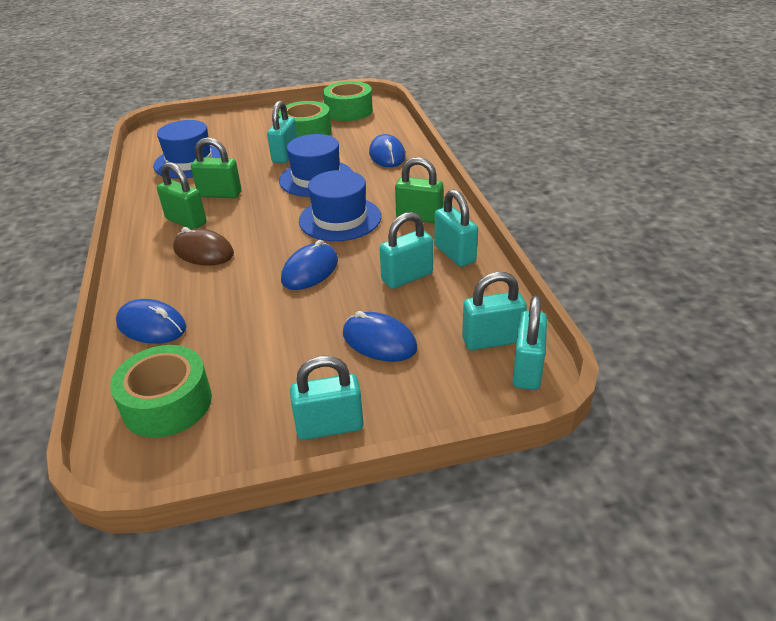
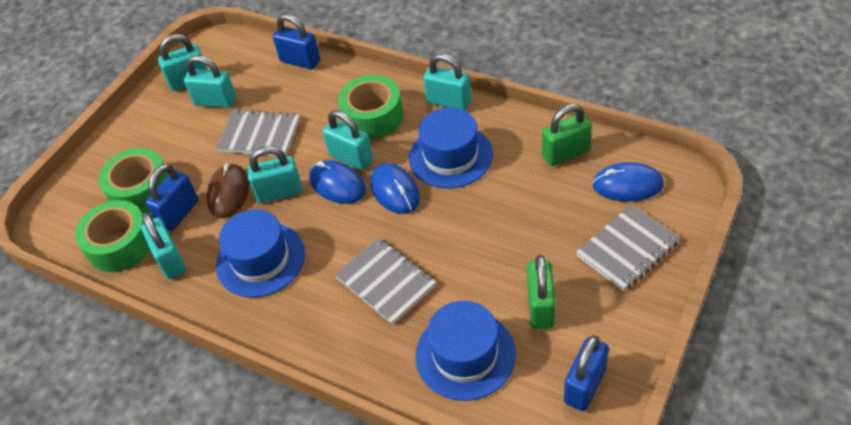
blue mouse: [116,299,186,344] [281,240,338,290] [343,311,417,362] [369,134,406,167] = 4 -> [309,160,366,204] [370,163,420,214] [592,162,664,202] = 3
blue padlock: none = 0 -> [146,164,199,231] [273,14,320,69] [564,335,609,411] = 3
green padlock: [157,162,206,229] [191,137,241,198] [395,157,443,223] = 3 -> [527,255,555,329] [542,104,592,166] = 2
grey notebook: none = 0 -> [216,109,300,156] [335,237,436,325] [576,204,680,291] = 3

